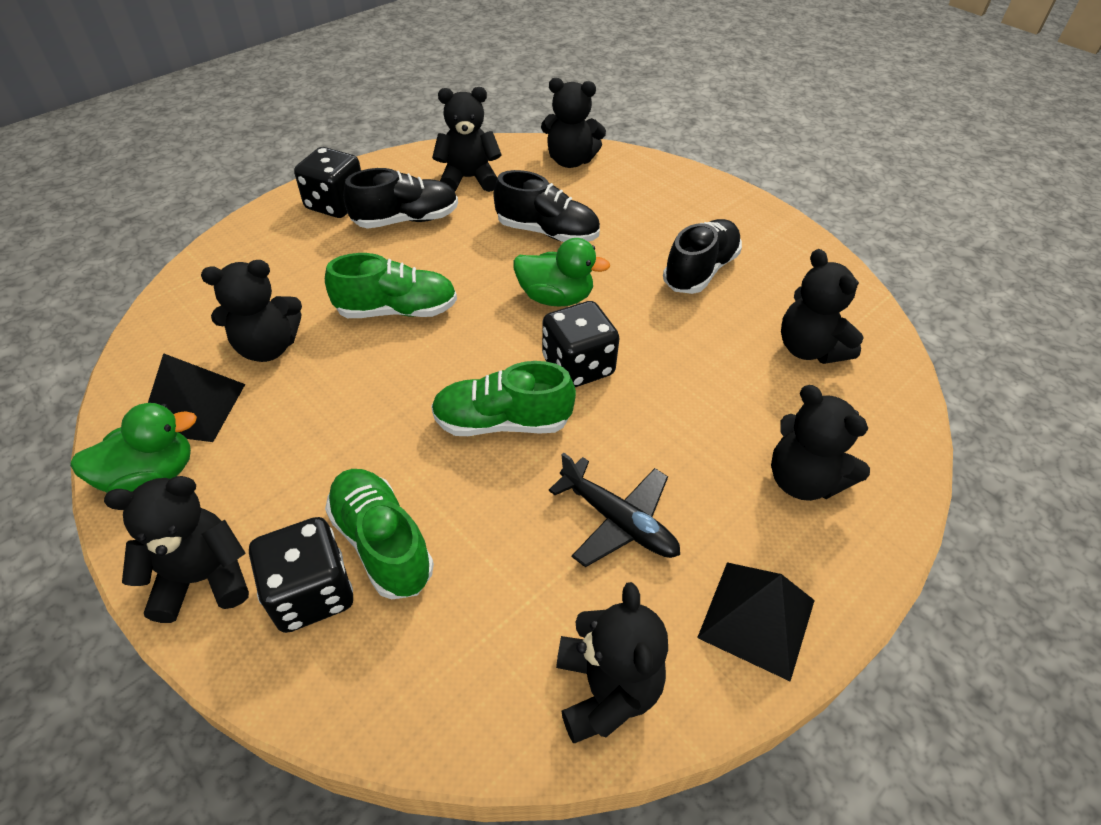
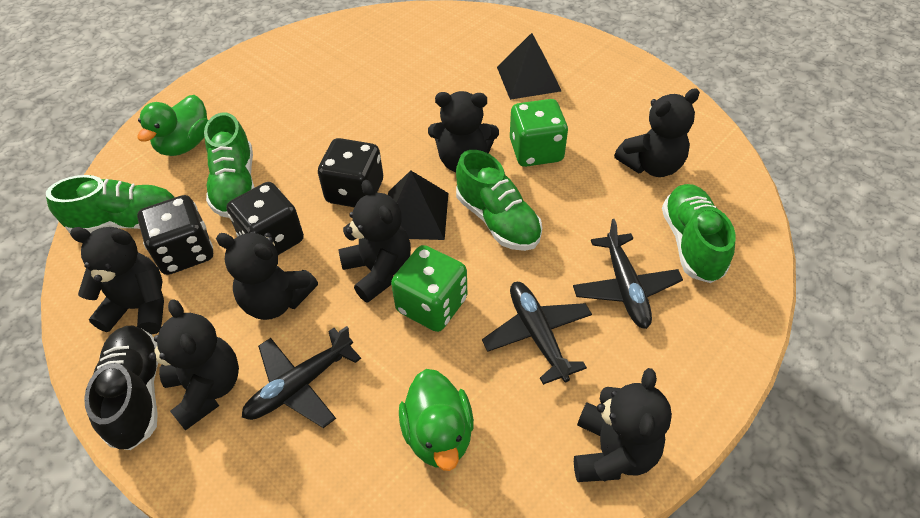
black plane: [549,453,680,567] = 1 -> [242,326,361,428] [482,282,592,385] [573,219,683,329] = 3
black shoe: [343,168,458,229] [494,170,600,242] [663,219,742,294] = 3 -> [84,326,158,450] = 1
green dice: none = 0 -> [391,245,467,332] [510,99,568,167] = 2
green shoe: [325,253,457,318] [325,469,434,599] [431,361,576,436] = 3 -> [46,175,175,233] [204,113,255,218] [456,150,542,251] [662,184,736,283] = 4

